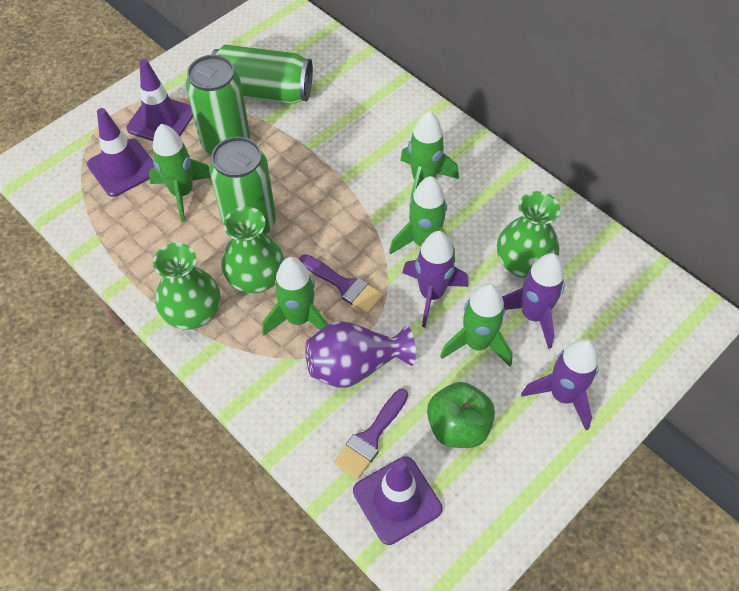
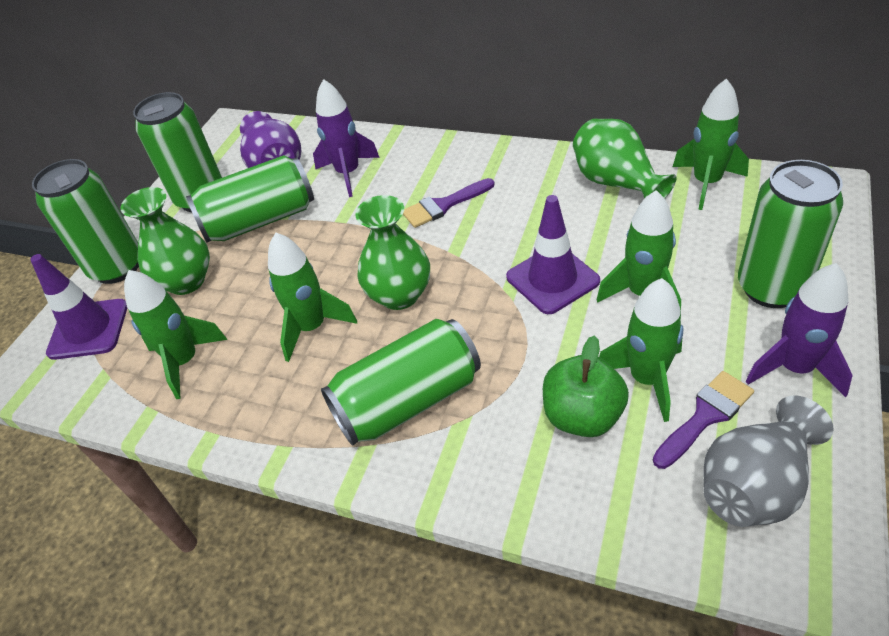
green can: [186,55,250,155] [209,137,276,234] [211,45,313,104] = 3 -> [32,159,139,284] [133,92,222,212] [186,155,314,243] [321,319,481,446] [738,160,843,308] = 5
grey vase: none = 0 -> [703,396,834,527] = 1
purple rocket: [402,231,469,328] [502,253,565,349] [521,339,598,430] = 3 -> [313,79,380,197] [746,263,853,398] = 2
purple traffic cone: [87,108,154,197] [126,59,193,141] [353,456,442,545] = 3 -> [30,254,127,360] [506,195,600,314] = 2

